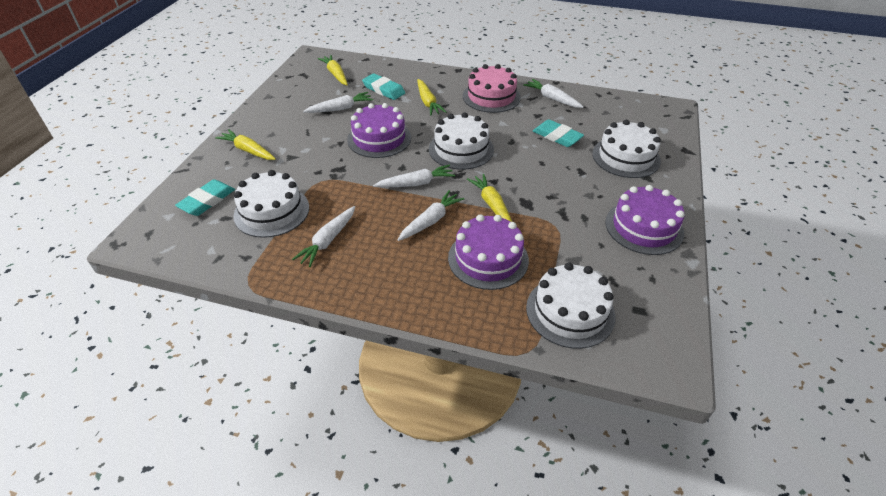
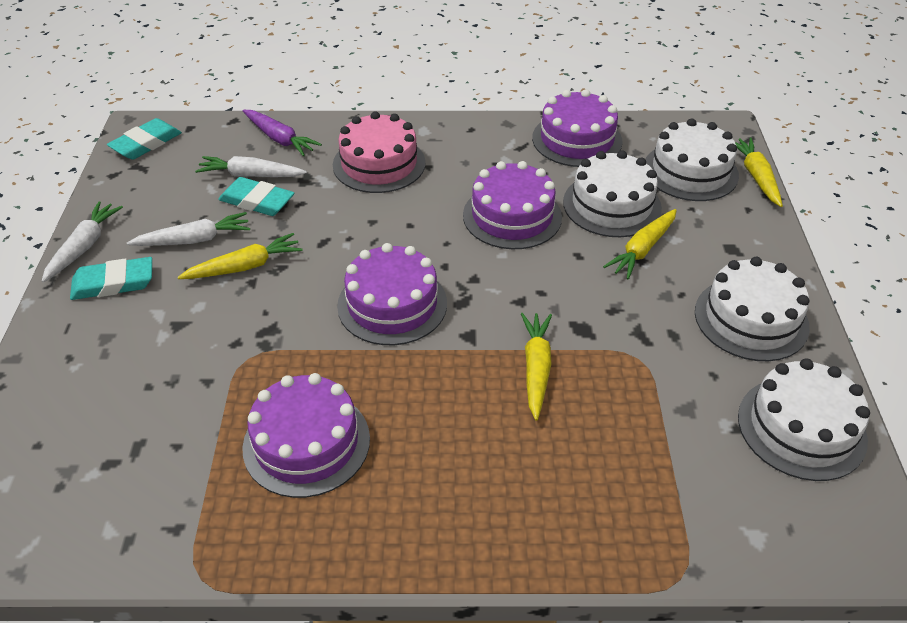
purple cake: [347,103,411,158] [448,214,529,290] [605,185,685,255] = 3 -> [242,373,370,498] [337,243,447,345] [463,161,562,249] [532,89,623,167] = 4
purple carrot: none = 0 -> [243,110,322,156] = 1
white carrot: [292,206,355,267] [303,92,373,113] [373,165,455,188] [398,190,464,241] [523,79,584,108] = 5 -> [42,201,123,283] [127,212,250,246] [195,156,307,177] = 3

